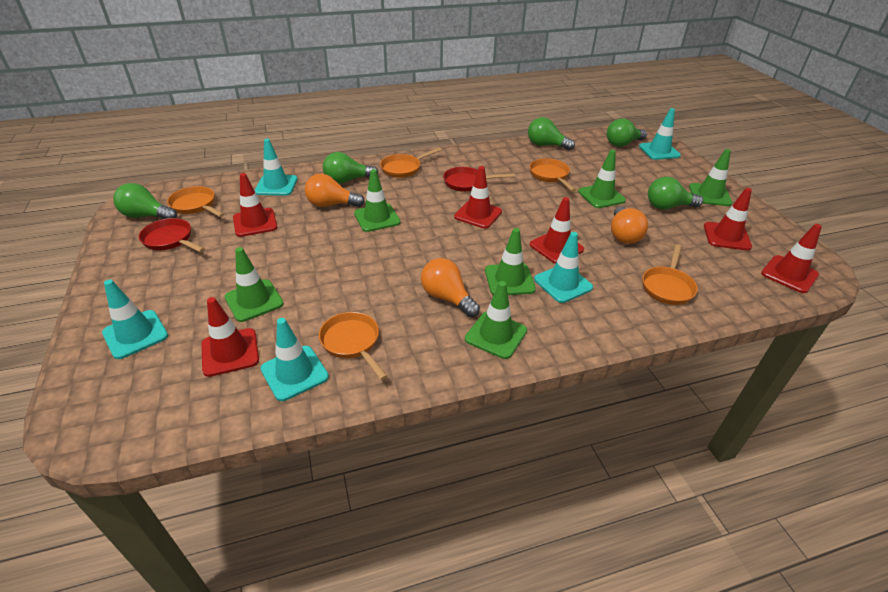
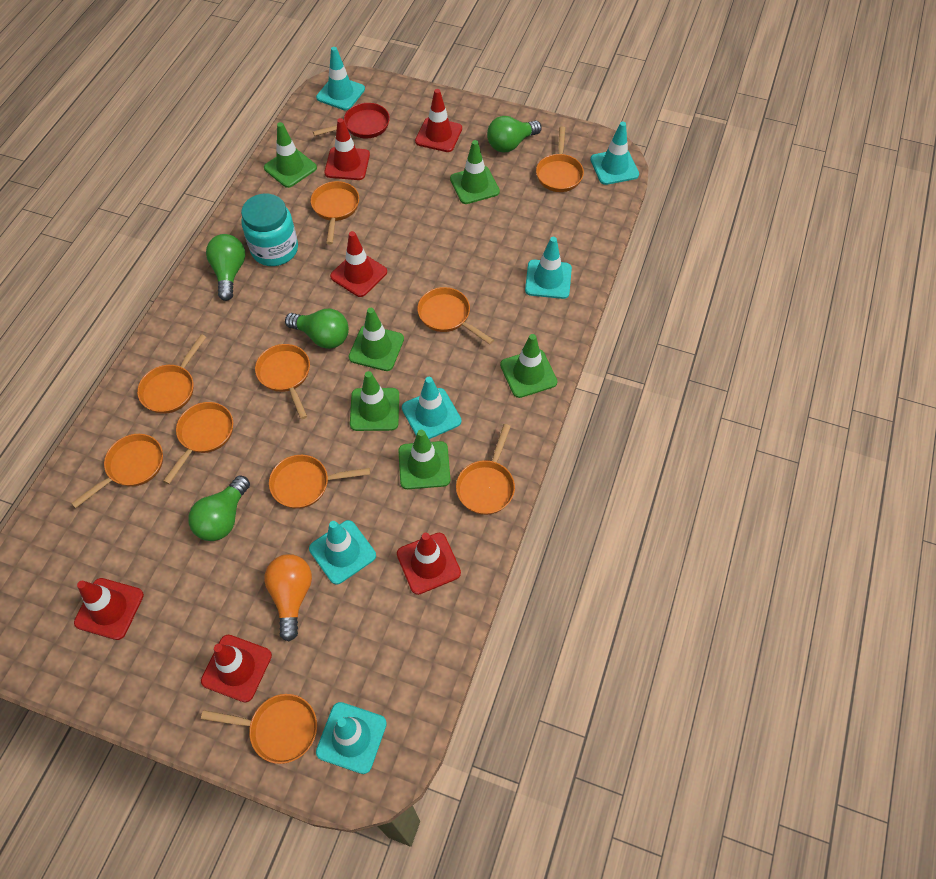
green light bulb: [113,183,177,219] [323,152,379,184] [528,117,575,150] [607,118,647,147] [648,177,703,209] = 5 -> [188,475,250,541] [206,234,245,301] [285,308,349,349] [487,116,542,153] = 4
orange light bulb: [305,174,365,207] [421,258,480,317] [611,207,648,244] = 3 -> [264,554,312,641] = 1
orange pan: [167,186,224,217] [319,312,388,380] [380,147,442,178] [530,158,576,192] [642,244,698,305] = 5 -> [71,434,163,508] [137,334,206,414] [163,402,233,484] [201,694,317,764] [255,344,310,419] [269,455,370,509] [311,181,359,244] [417,287,494,345] [456,424,515,515] [536,126,584,192] = 10
red pan: [139,218,205,252] [443,167,515,192] = 2 -> [313,103,390,138] = 1
turquoise jar: none = 0 -> [241,194,298,266] = 1
turquoise traffic cone: [102,279,168,359] [255,139,297,196] [261,318,329,401] [534,232,593,303] [639,108,681,160] = 5 -> [309,520,376,584] [316,47,365,110] [316,702,387,774] [402,377,461,439] [525,237,572,299] [590,122,639,185] = 6

